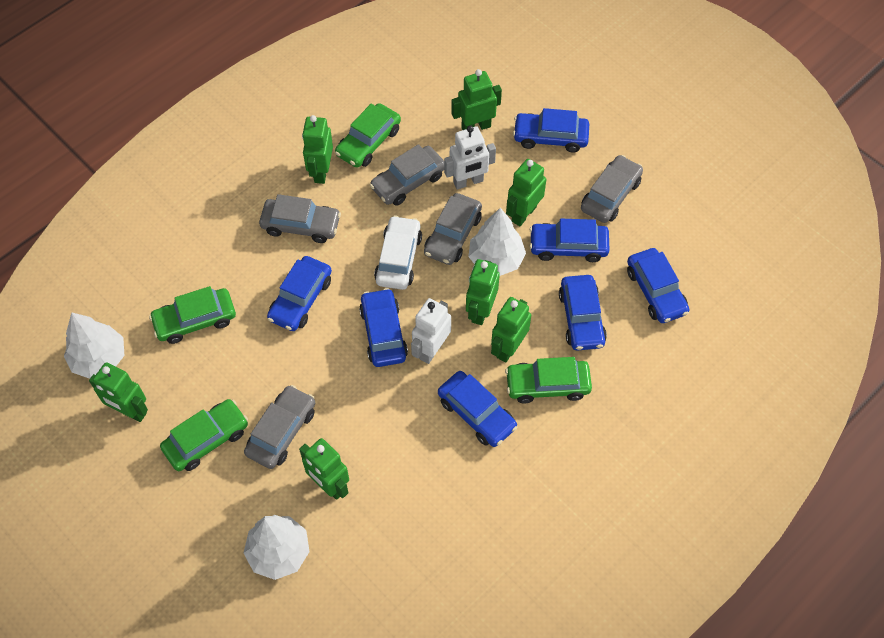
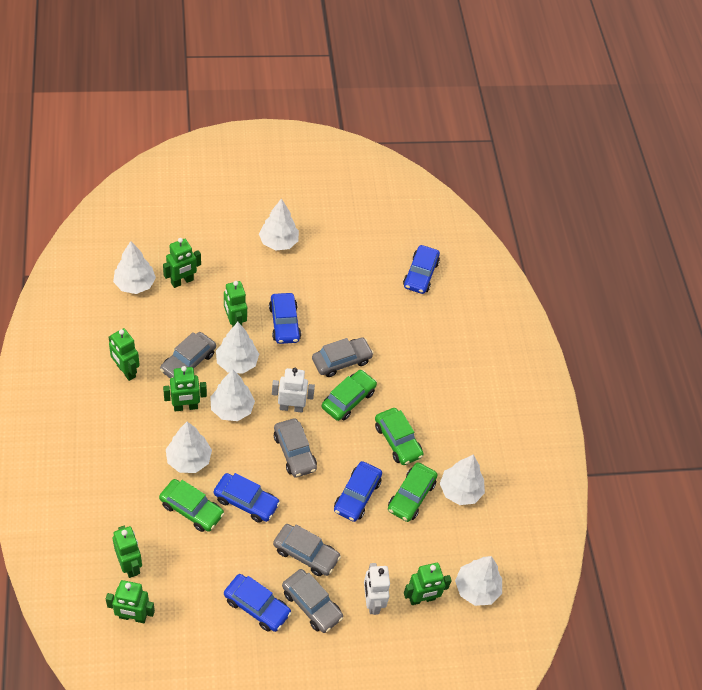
blue car: [267,256,332,331] [359,288,408,367] [438,371,518,447] [513,108,589,153] [529,219,610,262] [559,275,607,351] [627,248,689,323] = 7 -> [214,473,280,523] [224,574,292,632] [269,293,301,344] [334,461,382,522] [403,245,440,294] = 5
white car: [374,215,422,290] = 1 -> none = 0
white tree: [64,312,124,379] [244,515,309,580] [468,208,526,276] = 3 -> [113,241,156,294] [166,422,212,473] [210,369,255,421] [216,322,259,374] [259,198,299,251] [440,454,485,505] [455,556,502,606] = 7

